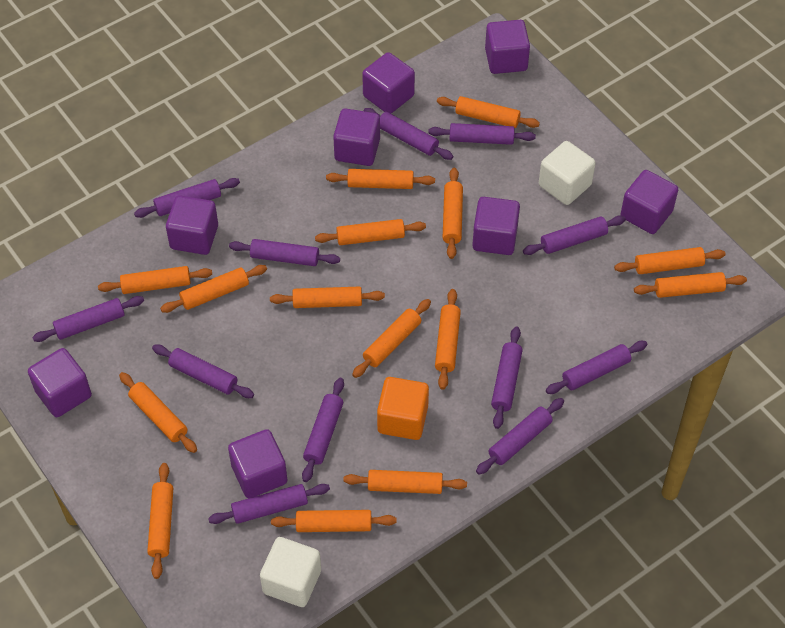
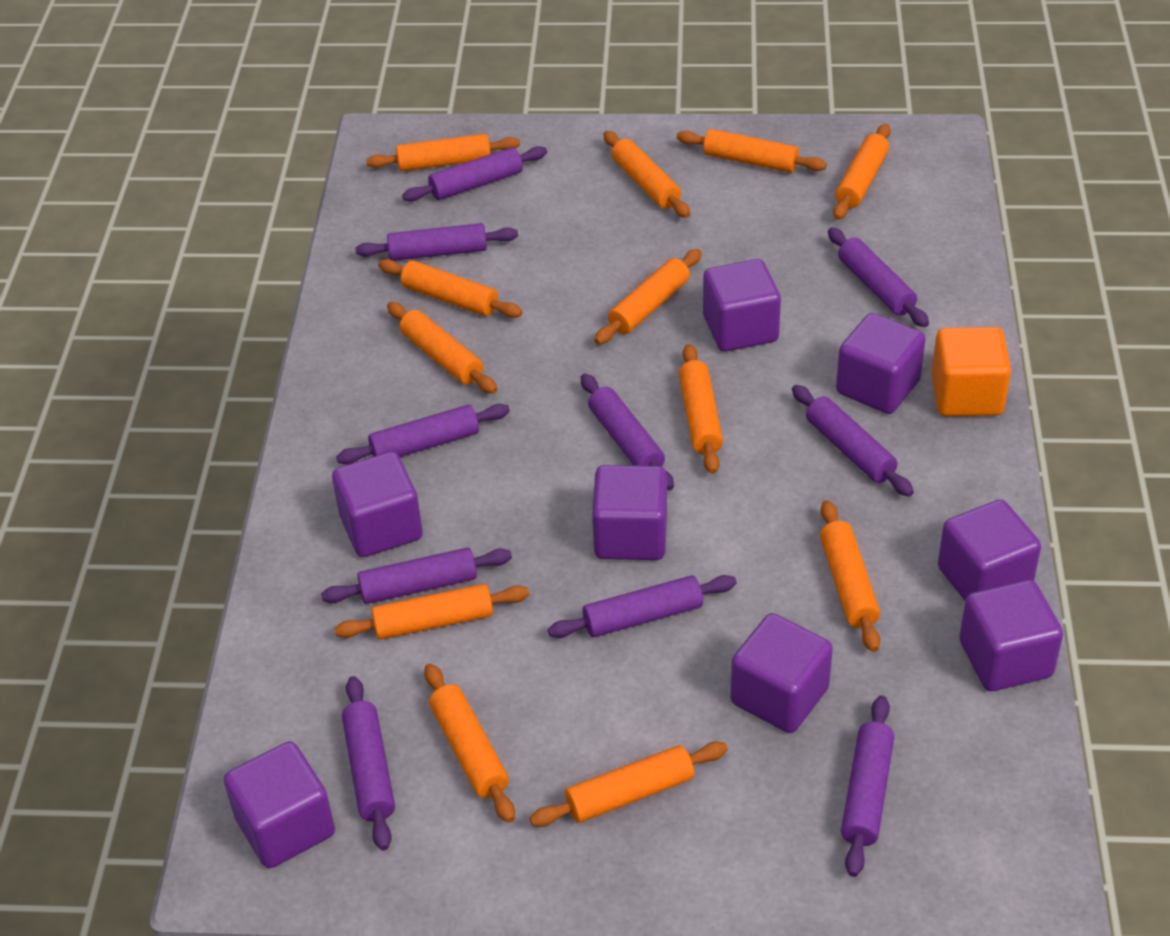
orange rolling pin: [98,266,212,294] [119,372,197,453] [147,463,173,579] [160,265,267,313] [270,287,385,308] [271,510,397,532] [315,219,426,245] [326,169,435,189] [343,470,467,494] [352,299,431,378] [435,289,461,390] [437,96,540,128] [443,168,463,259] [614,247,726,274] [634,272,747,298] = 15 -> [334,584,529,640] [366,134,520,171] [378,259,522,318] [387,302,497,394] [424,664,515,823] [529,742,728,827] [594,249,702,345] [603,131,690,218] [677,129,827,173] [679,344,723,474] [820,500,880,652] [833,124,891,220] = 12
purple rolling pin: [32,296,144,342] [134,178,240,218] [152,344,254,398] [208,484,330,524] [229,239,340,266] [302,378,344,482] [364,108,453,160] [428,123,536,145] [476,398,564,475] [491,327,523,429] [523,216,626,255] [546,341,647,394] = 12 -> [321,547,512,604] [336,404,510,464] [342,676,395,850] [355,223,518,261] [402,146,547,202] [548,575,737,638] [581,374,674,491] [792,385,914,497] [828,227,929,327] [841,696,894,877] = 10
white cube: [260,537,321,607] [539,141,596,205] = 2 -> none = 0

